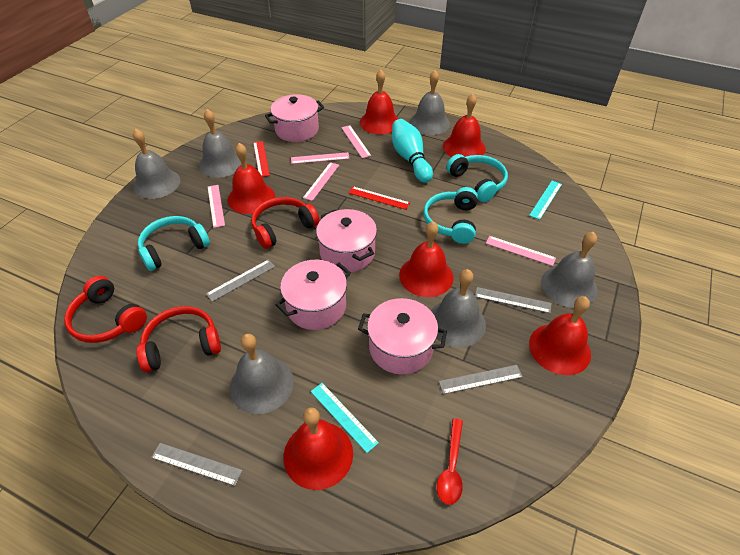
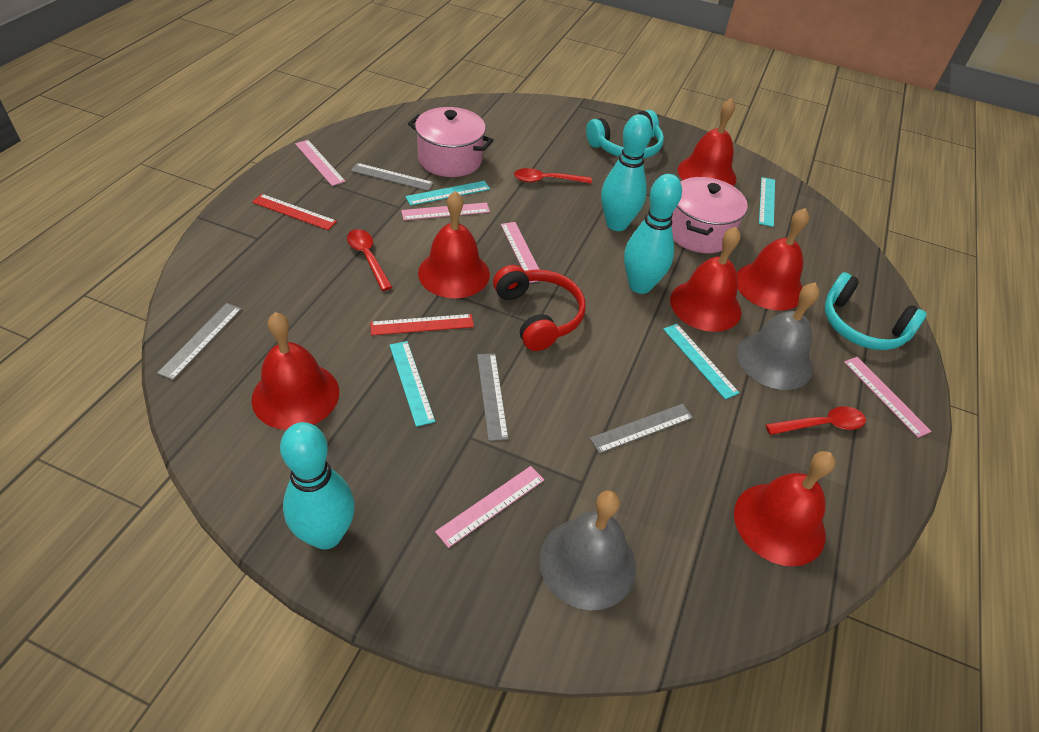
grey bell: [133,129,180,199] [199,109,241,178] [230,334,294,414] [410,70,450,135] [431,269,486,347] [541,232,598,308] = 6 -> [539,490,636,610] [737,283,819,390] = 2
pink pot: [265,94,324,142] [275,260,351,330] [316,209,377,272] [358,298,447,375] = 4 -> [408,107,493,177] [671,177,748,253] = 2
red headphones: [64,276,147,343] [136,306,221,372] [251,197,319,249] = 3 -> [493,265,586,351] = 1
red spoon: [437,418,463,505] = 1 -> [347,229,392,291] [514,168,592,183] [765,406,866,435] = 3
turquoise bowling pin: [392,119,433,183] = 1 -> [280,422,355,549] [601,114,652,231] [624,174,682,294] = 3
turquoise headphones: [138,216,210,271] [423,187,478,244] [446,154,508,202] = 3 -> [586,110,664,158] [825,272,927,350] = 2
turquoise ruler: [311,383,379,453] [529,181,562,220] = 2 -> [389,341,435,427] [405,181,490,206] [663,324,739,399] [759,177,775,227] = 4

